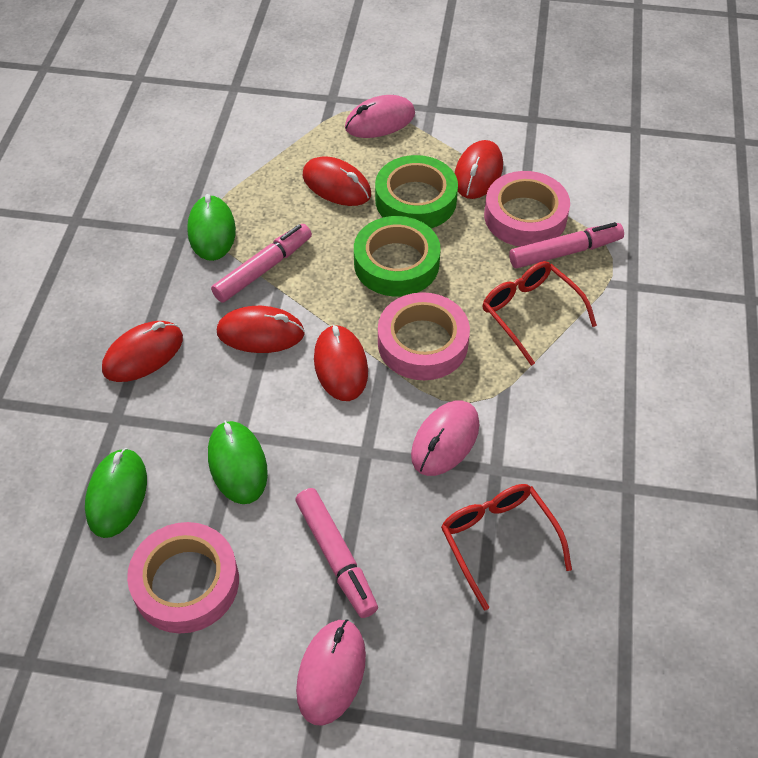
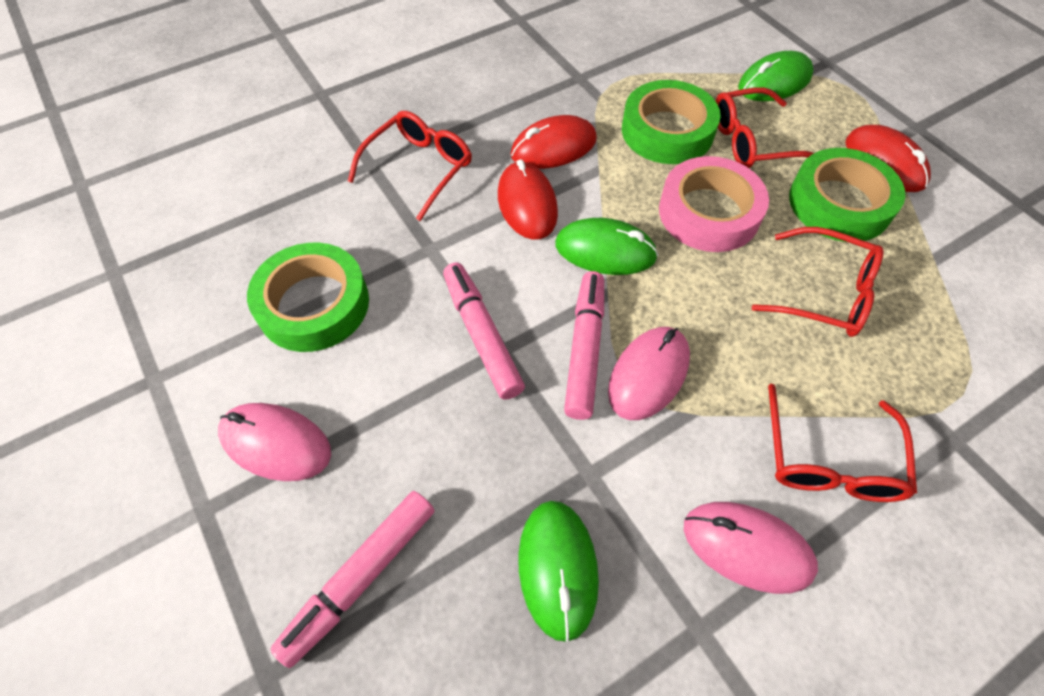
green tape: [354,216,441,297] [375,155,458,228] = 2 -> [247,243,369,352] [622,80,721,164] [789,148,905,242] = 3
pink tape: [127,522,239,633] [378,292,470,380] [484,171,570,247] = 3 -> [659,156,769,252] = 1
red glasses: [441,484,572,611] [482,261,597,366] = 2 -> [348,111,472,221] [715,87,814,168] [752,227,884,337] [768,384,917,502] = 4
red mouse: [102,321,183,382] [217,306,305,353] [303,157,371,206] [314,325,368,401] [454,140,503,199] = 5 -> [498,159,558,240] [510,115,597,169] [845,125,931,192] = 3

